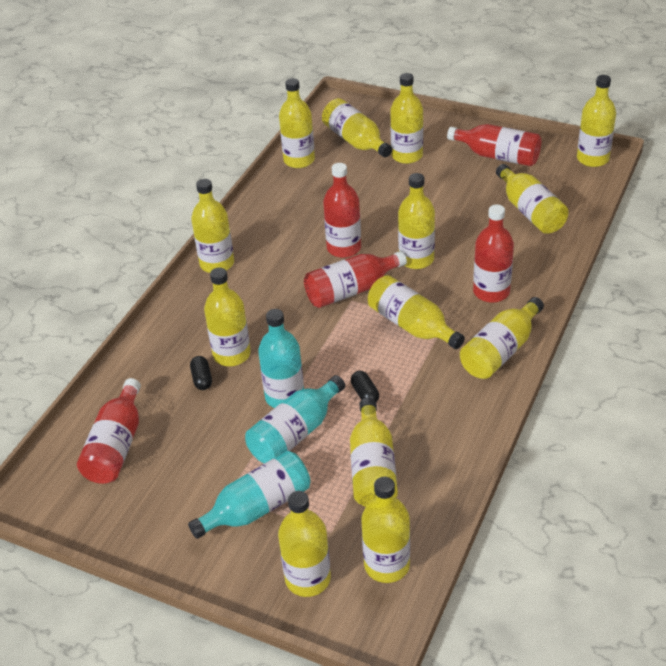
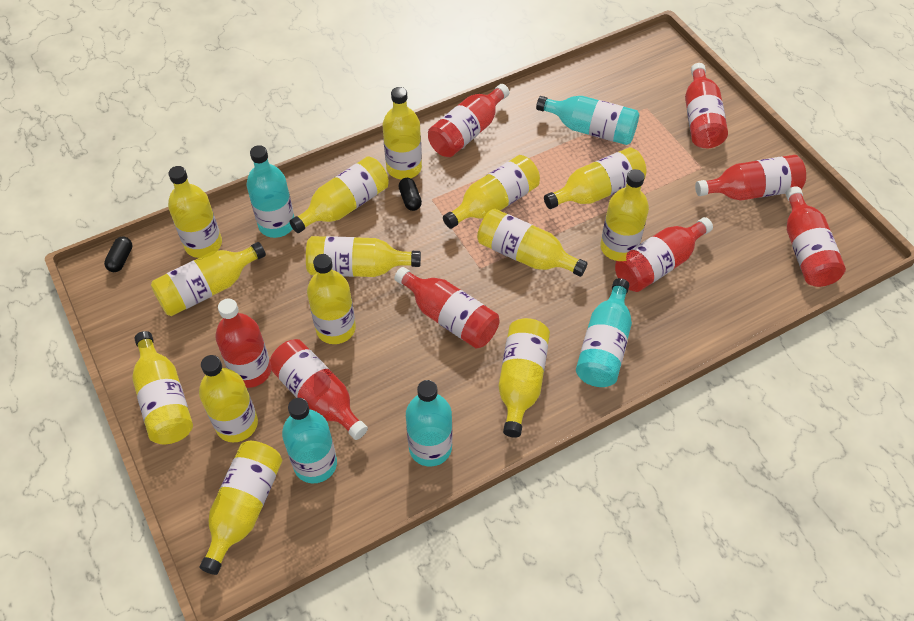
red bottle: [77,378,141,484] [304,251,407,308] [323,163,361,258] [447,124,541,166] [473,204,514,303] = 5 -> [215,299,271,388] [269,339,368,440] [394,267,500,348] [428,84,509,157] [615,217,713,292] [685,63,728,148] [695,155,806,200] [786,186,846,287] = 8
turquoise bottle: [188,451,311,539] [245,375,345,463] [258,309,304,408] = 3 -> [247,145,294,238] [282,398,337,483] [406,380,452,466] [536,96,639,145] [576,278,632,387] = 5
yellow bottle: [191,179,234,273] [204,268,251,366] [278,491,331,597] [279,78,315,168] [322,98,392,157] [350,398,398,507] [361,477,410,583] [368,275,465,349] [390,73,423,164] [398,173,435,269] [460,297,544,379] [496,164,569,234] [577,75,616,167] = 13 -> [132,331,193,444] [151,242,266,316] [168,166,222,258] [199,355,258,442] [199,441,282,575] [289,156,389,233] [306,236,421,277] [307,254,356,344] [383,87,422,180] [443,155,540,229] [477,209,588,277] [499,318,550,438] [544,147,647,209] [600,169,649,261] = 14

